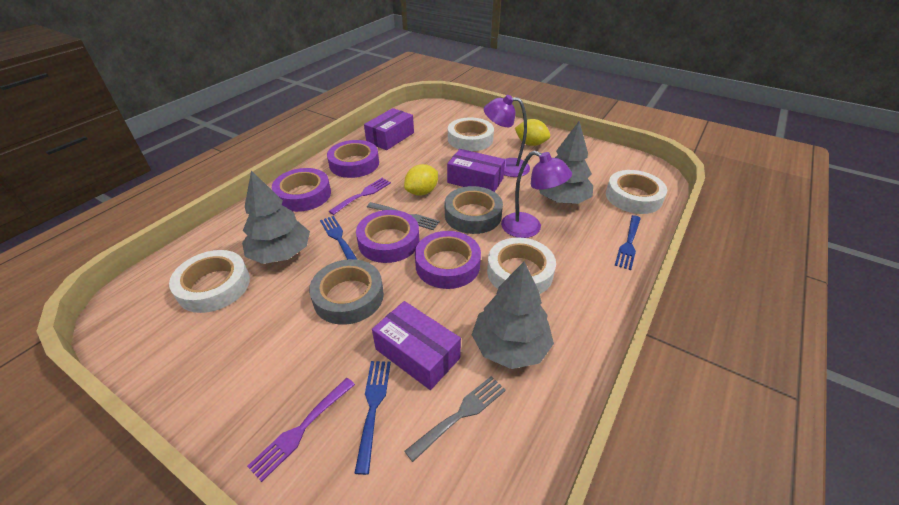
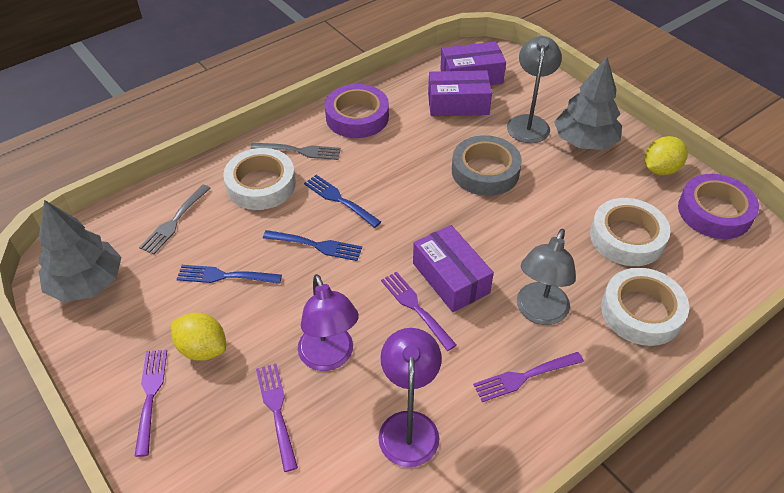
grey lamp: none = 0 -> [507,36,562,143] [517,229,576,325] = 2
grey tape: [309,259,384,325] [445,186,503,234] = 2 -> [452,135,522,196] = 1
grey tree: [242,171,310,264] [472,261,554,369] [539,121,593,204] = 3 -> [38,200,121,302] [554,57,622,150] = 2
purple fork: [247,378,355,482] [329,178,391,215] = 2 -> [135,349,167,457] [256,364,298,472] [381,271,457,351] [473,352,584,402] = 4
purple tape: [272,168,331,212] [327,140,379,178] [356,210,419,263] [415,231,481,289] = 4 -> [325,84,389,138] [678,174,759,239] = 2
white tape: [169,250,250,313] [448,117,494,151] [487,237,556,294] [606,170,667,214] = 4 -> [223,148,296,210] [590,198,670,266] [601,268,689,346] = 3

